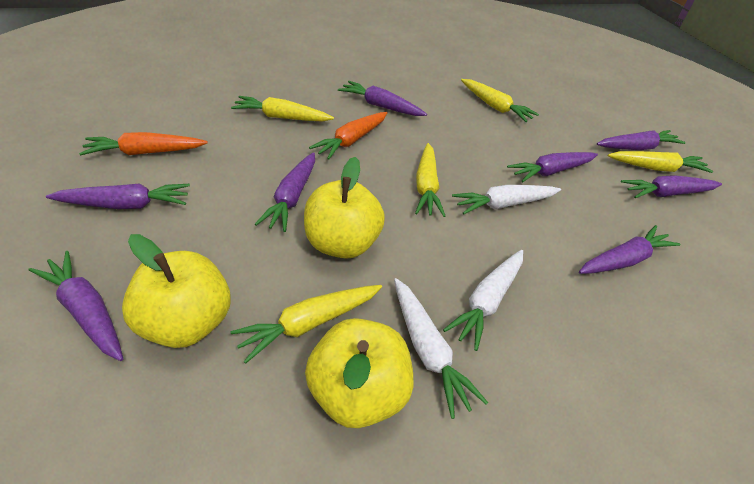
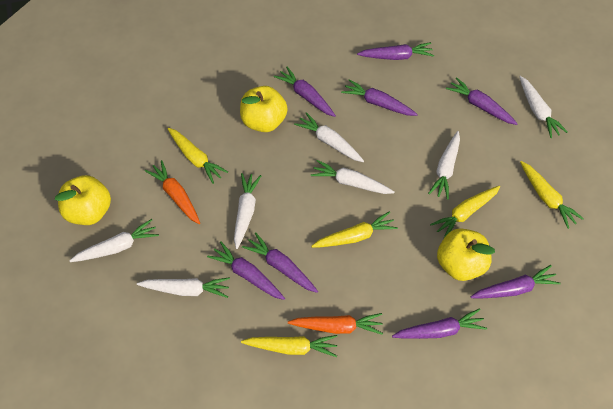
white carrot: [394,278,488,419] [443,250,523,351] [452,185,561,214] = 3 -> [69,219,159,262] [137,277,230,298] [234,173,261,249] [294,112,364,162] [311,160,394,194] [428,131,460,200] [520,76,568,138] = 7

